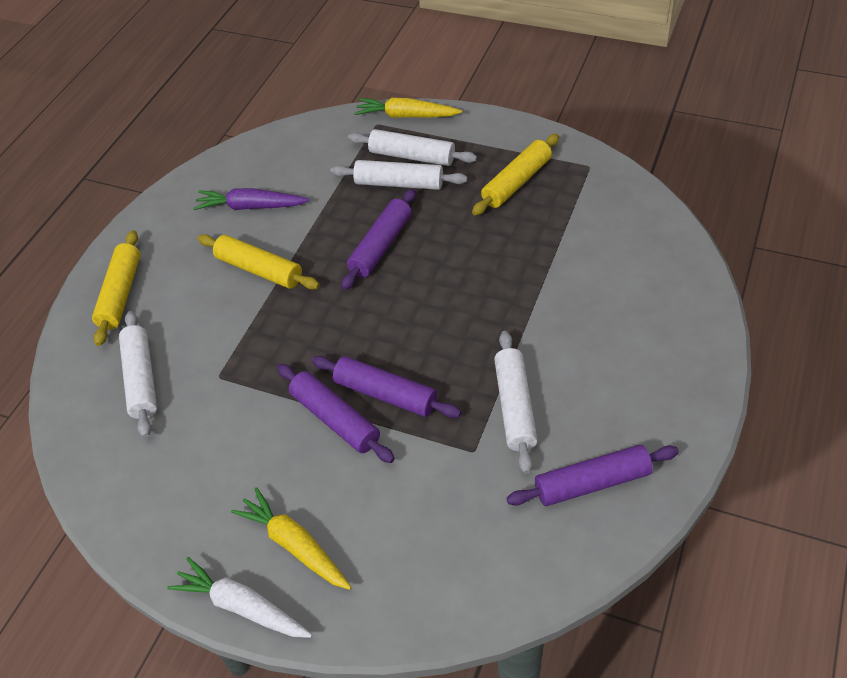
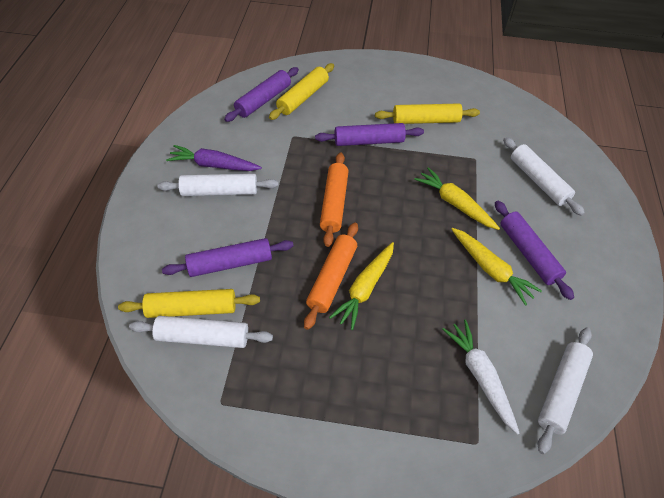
orange rolling pin: none = 0 -> [304,223,358,330] [320,153,349,247] = 2
yellow carrot: [231,487,352,590] [354,98,462,118] = 2 -> [329,242,394,330] [414,167,500,230] [452,228,542,306] = 3

